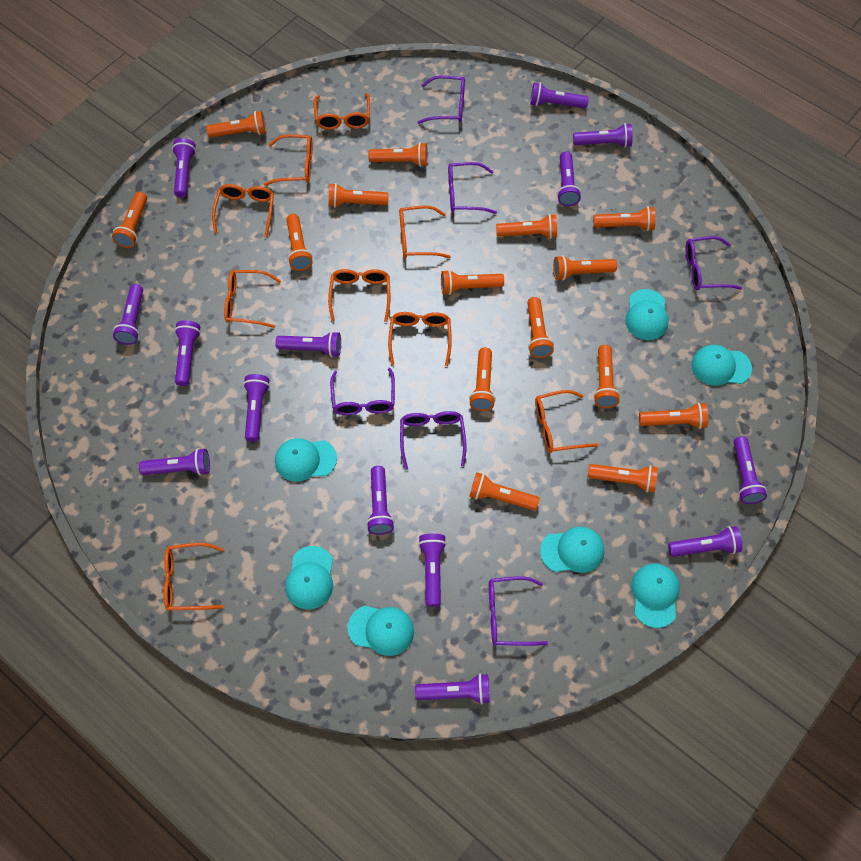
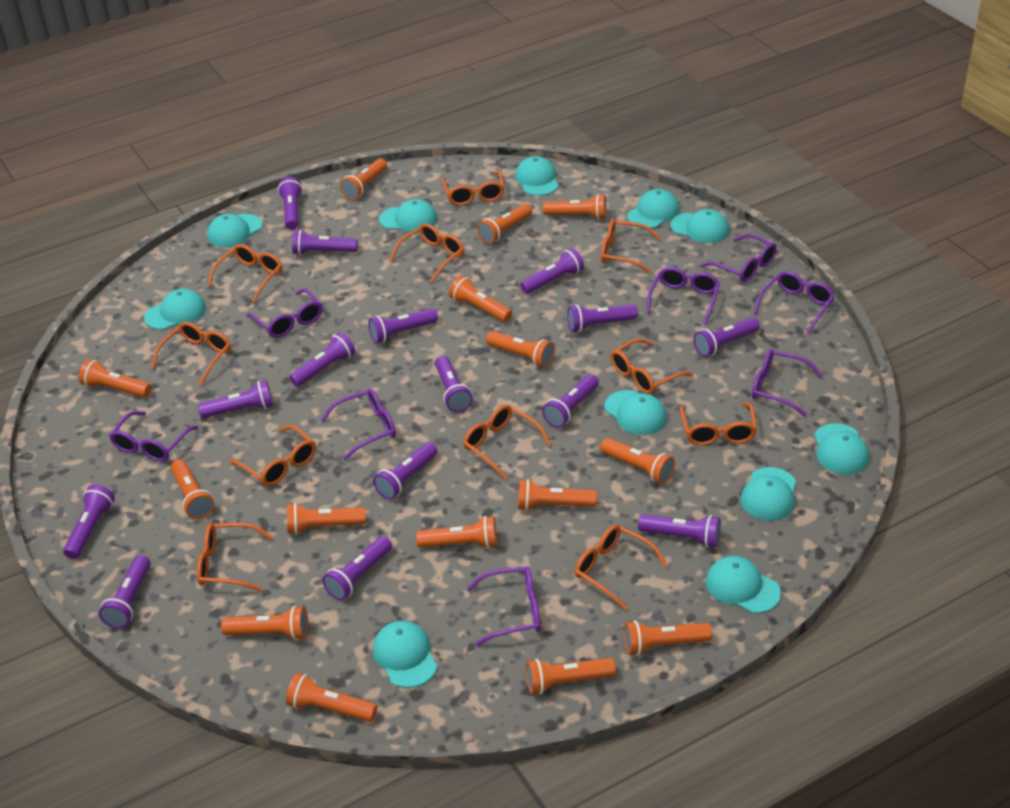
orange glasses: [164,543,224,611] [212,184,274,237] [224,270,281,328] [264,134,313,186] [314,93,370,130] [328,269,390,322] [388,312,452,366] [399,206,451,258] [535,390,598,453] = 9 -> [151,322,231,385] [197,523,273,591] [208,244,282,302] [230,425,316,486] [390,223,464,282] [442,171,505,206] [463,405,551,479] [575,525,668,611] [601,219,661,273] [611,338,693,394] [680,403,757,445] = 11
purple flashlight: [113,284,143,345] [139,448,210,476] [172,138,196,198] [174,320,201,386] [243,374,270,442] [275,331,341,357] [366,466,394,535] [415,674,490,704] [418,534,446,607] [530,83,589,108] [557,151,581,206] [573,123,633,148] [668,526,742,557] [734,436,767,504] = 14 -> [63,485,115,559] [99,555,150,628] [198,380,273,418] [278,177,303,230] [289,332,355,387] [292,229,358,255] [323,536,392,600] [368,308,438,343] [373,442,438,499] [435,356,473,412] [520,248,584,294] [542,374,599,428] [567,304,638,332] [638,514,721,548] [693,317,760,357] = 15
purple glasses: [330,368,395,415] [400,411,467,470] [417,75,465,124] [448,162,497,214] [489,576,548,646] [685,236,742,290] = 6 -> [109,411,198,462] [246,289,322,338] [321,389,396,460] [467,567,541,645] [647,267,720,325] [701,234,777,282] [752,349,823,416] [754,271,835,334] = 8
turquoise cap: [275,438,337,482] [285,546,333,610] [348,606,414,656] [540,527,604,573] [625,289,669,340] [631,564,680,628] [691,345,752,386] = 7 -> [144,289,206,330] [207,214,262,247] [373,621,437,688] [379,199,437,232] [515,156,558,196] [604,390,667,435] [627,189,679,229] [671,209,729,243] [706,556,781,613] [741,467,796,521] [814,423,869,474] = 11

